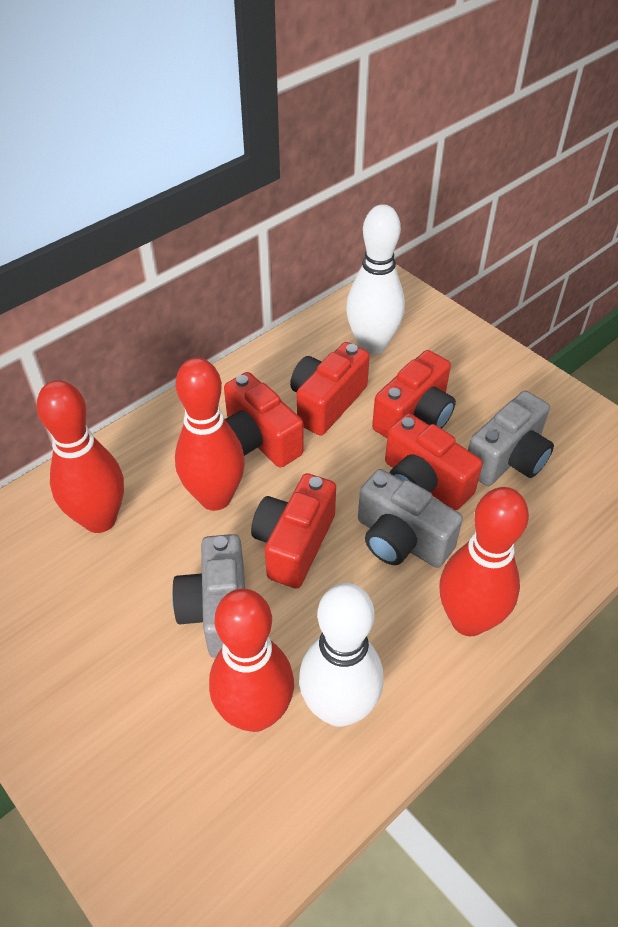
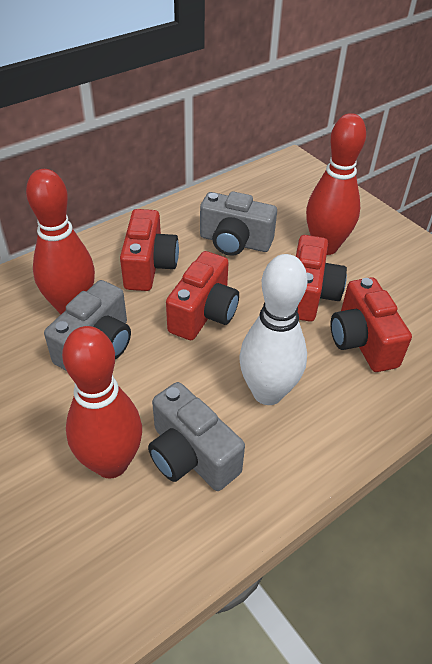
red bowling pin: [37,380,124,533] [175,358,245,511] [209,589,294,732] [439,487,529,636] = 4 -> [26,169,95,314] [62,326,142,479] [306,113,366,255] = 3
red camera: [224,372,304,468] [251,473,336,589] [290,342,370,436] [372,350,456,438] [385,413,483,510] = 5 -> [120,209,179,291] [166,251,239,340] [296,235,347,322] [331,277,412,372] = 4
white bowling pin: [299,583,384,727] [346,204,405,355] = 2 -> [239,254,308,405] = 1

